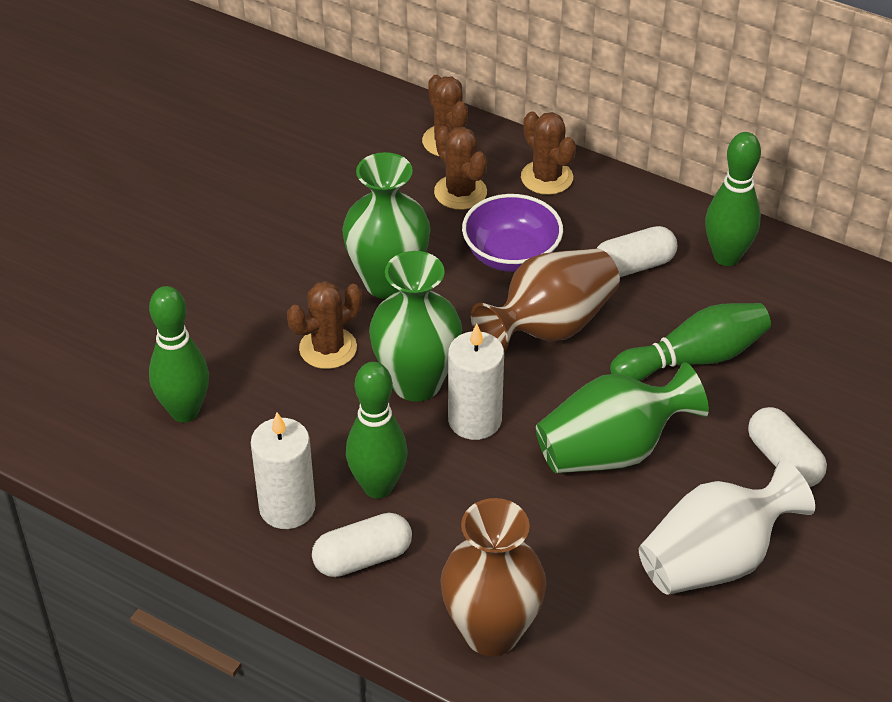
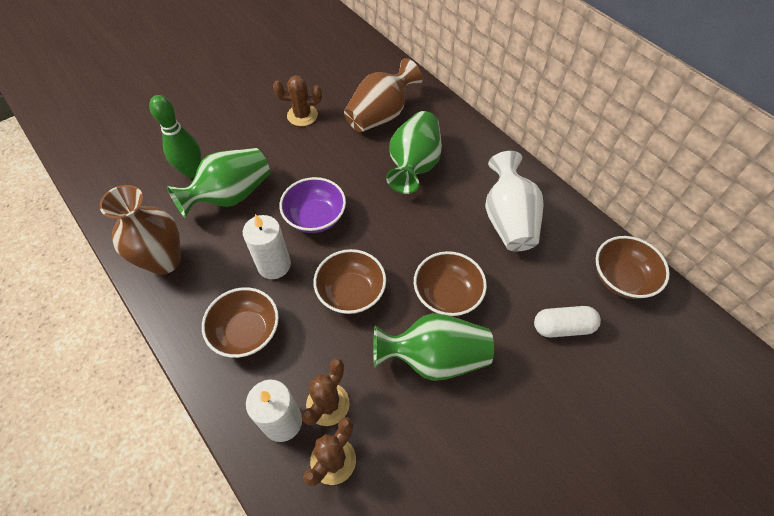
brown bowl: none = 0 -> [202,287,279,358] [313,249,386,314] [414,251,487,317] [596,236,670,299] = 4
brown cactus: [287,281,362,369] [422,75,468,157] [434,126,487,210] [521,112,576,195] = 4 -> [273,75,322,126] [301,358,350,426] [303,417,356,486] = 3
green bowling pin: [149,286,209,422] [346,362,408,499] [610,303,771,381] [705,132,761,266] = 4 -> [149,95,201,178] = 1
white capsule: [312,513,412,577] [597,226,677,277] [748,407,827,487] = 3 -> [534,306,601,338] = 1

